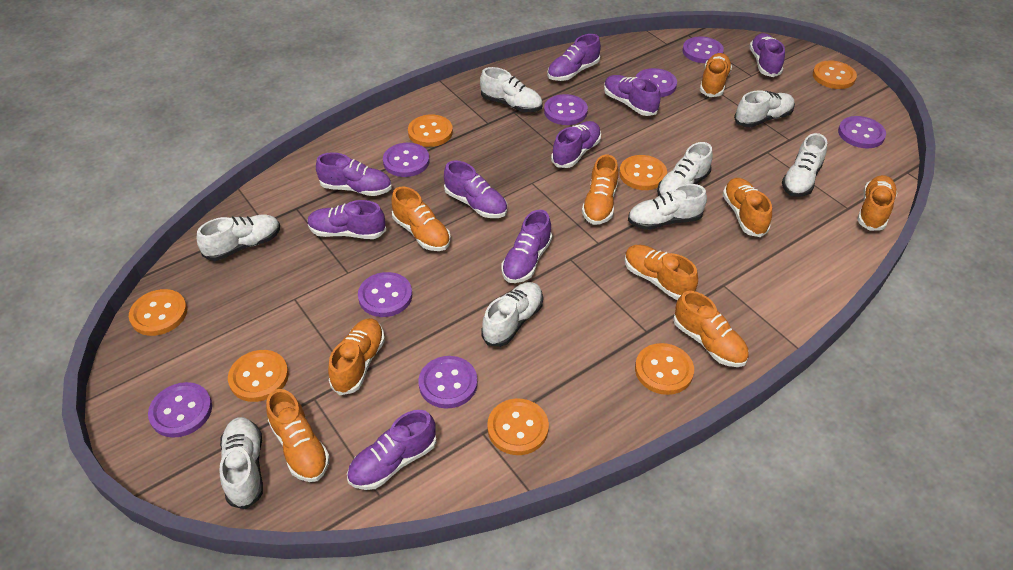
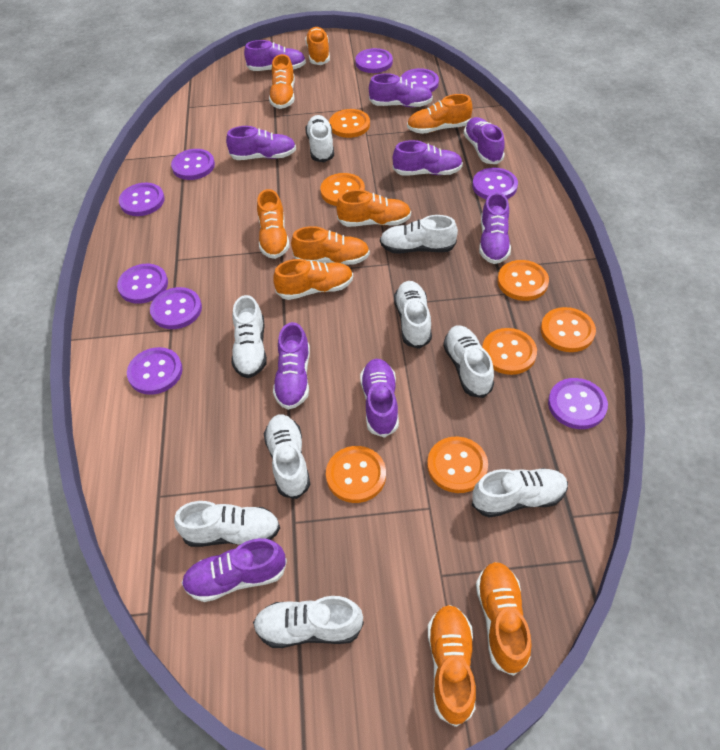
purple button: [148,382,212,438] [358,272,412,317] [383,143,429,177] [419,356,478,408] [544,94,588,125] [636,68,677,97] [682,36,724,63] [838,116,886,148] = 8 -> [117,264,168,304] [119,183,165,216] [127,347,183,395] [150,287,202,329] [171,149,215,180] [355,48,393,73] [401,68,439,92] [472,168,518,200] [548,378,608,429] = 9
white shoe: [197,214,280,261] [219,417,263,509] [480,67,543,112] [481,282,543,347] [628,184,707,230] [657,142,713,196] [734,90,795,127] [782,133,827,197] = 8 -> [174,501,280,547] [232,295,267,378] [253,596,364,648] [264,414,310,499] [305,115,334,162] [380,215,458,254] [394,281,432,349] [443,326,494,398] [472,468,568,518] = 9

